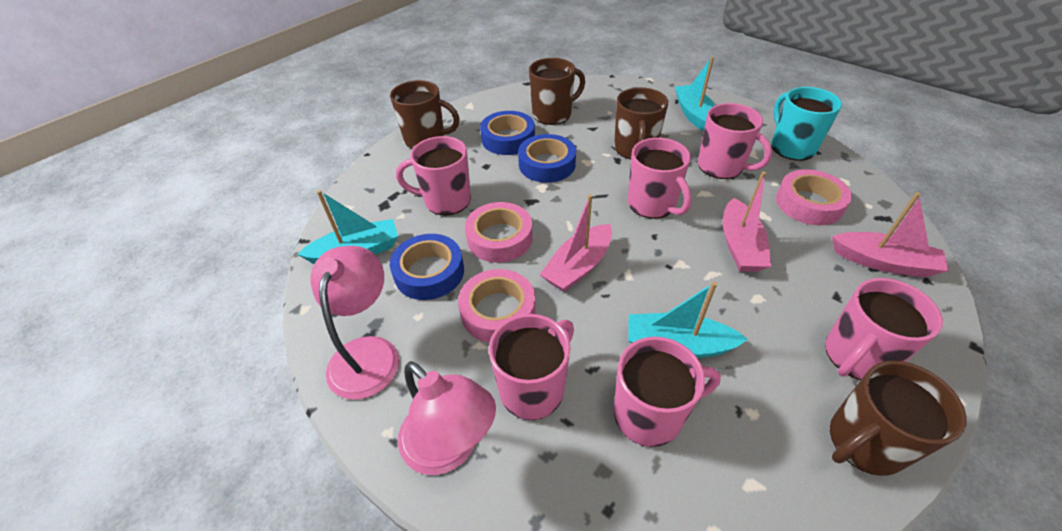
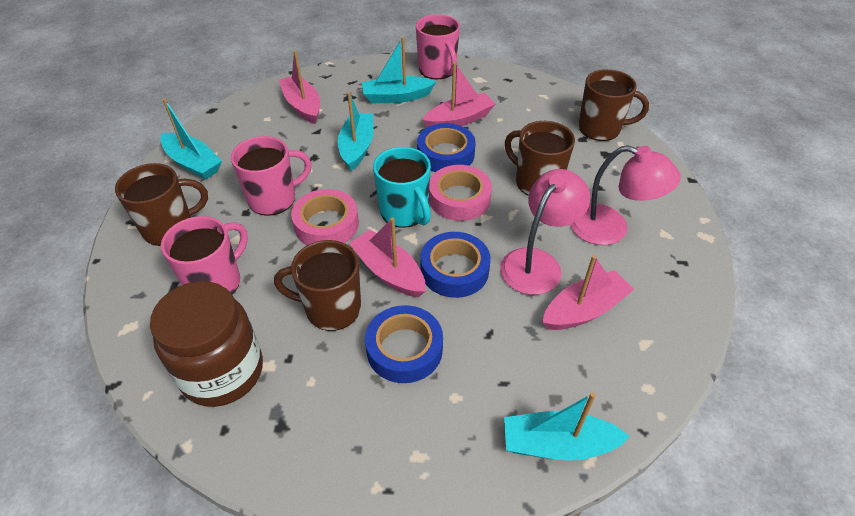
brown jar: none = 0 -> [150,281,263,407] = 1
pink boat: [540,194,612,292] [723,171,771,272] [832,192,949,278] = 3 -> [279,50,320,124] [349,217,425,298] [423,62,496,127] [542,255,634,330] = 4
pink mug: [396,136,471,216] [489,314,574,420] [614,337,721,447] [628,138,692,219] [698,103,772,179] [825,278,943,380] = 6 -> [161,216,248,295] [231,136,311,216] [416,14,460,79] = 3
pink tape: [458,269,536,343] [465,202,533,263] [776,169,852,225] = 3 -> [291,189,359,245] [429,165,492,221] = 2
turquoise boat: [297,190,398,264] [628,282,748,358] [675,56,715,131] = 3 -> [160,98,222,180] [338,92,374,171] [362,37,437,103] [504,392,630,461] = 4

